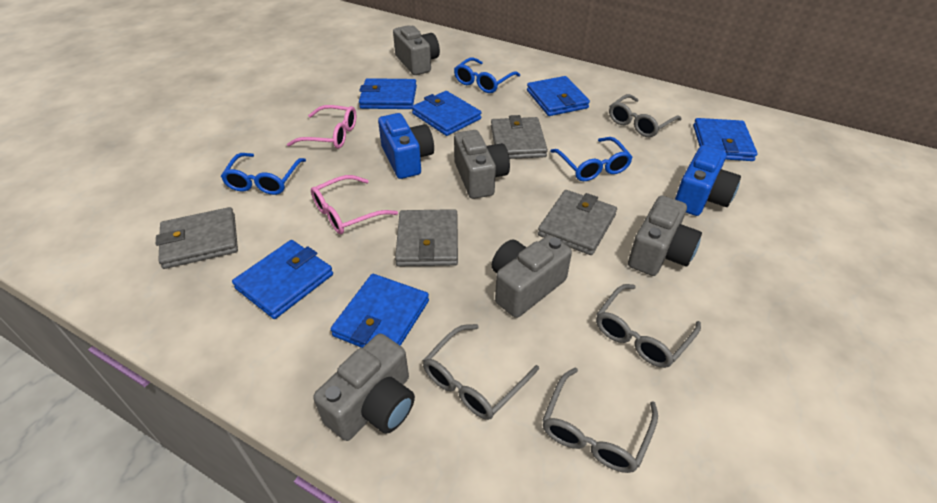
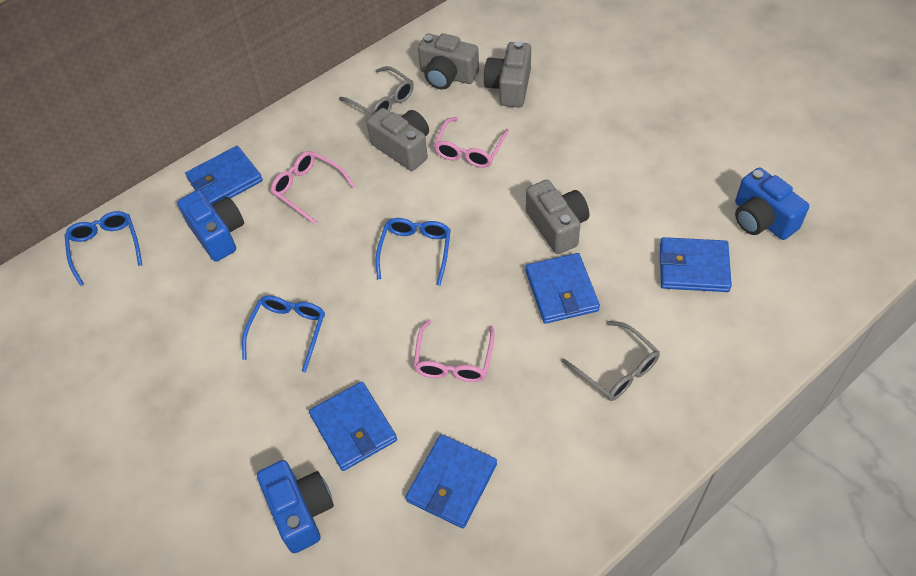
blue camera: [378,113,434,179] [675,145,741,216] = 2 -> [177,190,244,262] [257,460,334,553] [735,168,809,240] = 3
blue wallet: [232,240,333,319] [331,274,429,348] [359,78,417,109] [412,91,481,136] [527,76,590,116] [693,118,758,161] = 6 -> [185,146,263,205] [309,382,397,471] [406,434,497,528] [526,253,600,324] [660,237,732,292] = 5
grey camera: [313,334,415,441] [393,25,440,75] [454,130,510,199] [492,235,572,318] [628,196,702,276] = 5 -> [367,108,429,171] [418,33,479,89] [484,41,531,107] [526,180,589,254] = 4
grey glasses: [423,324,539,420] [542,368,658,473] [596,284,701,368] [609,94,682,137] = 4 -> [339,66,414,115] [562,321,660,401] = 2
grey wallet: [156,207,238,269] [395,209,458,266] [491,115,548,159] [538,190,617,255] = 4 -> none = 0
pink glasses: [287,105,356,149] [311,175,398,234] = 2 -> [271,151,355,224] [414,319,495,382] [434,117,509,168] = 3

